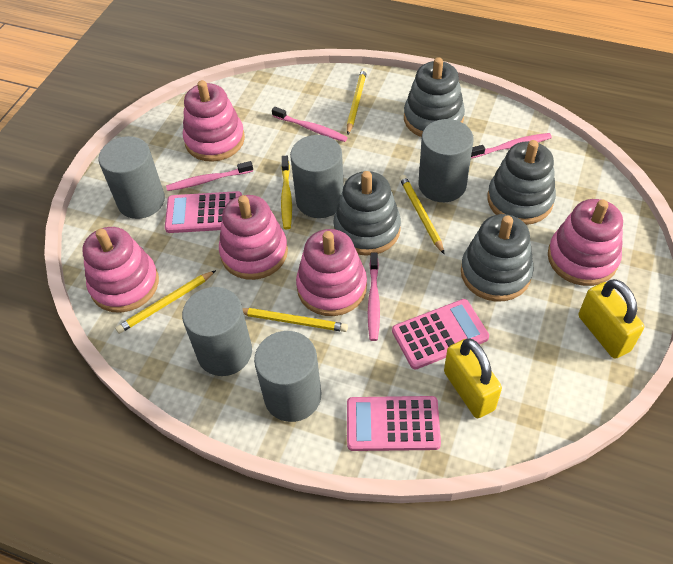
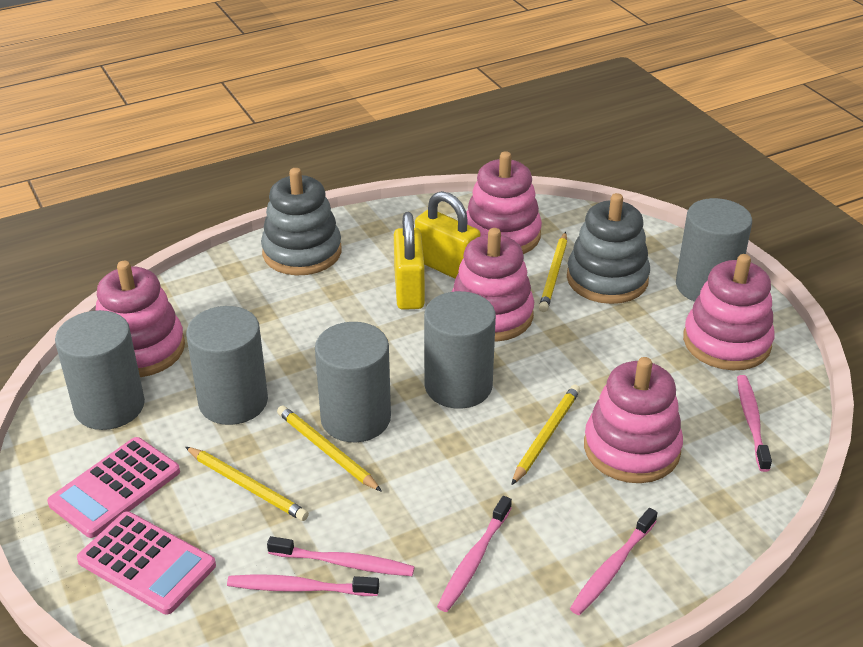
grey stacking toy: [333,171,401,256] [404,57,465,137] [461,214,534,302] [487,140,556,225] = 4 -> [261,168,342,275] [567,193,650,304] = 2
pink calculator: [165,191,242,233] [347,396,441,451] [392,299,489,370] = 3 -> [47,437,180,538] [77,511,216,614] = 2
pink toothbrush: [166,161,253,191] [272,107,348,142] [368,252,380,341] [471,133,552,158] = 4 -> [227,574,379,596] [267,536,415,576] [437,496,512,612] [570,508,658,615] [737,375,772,472] = 5
yellow toothbrush: [281,156,292,229] = 1 -> none = 0

